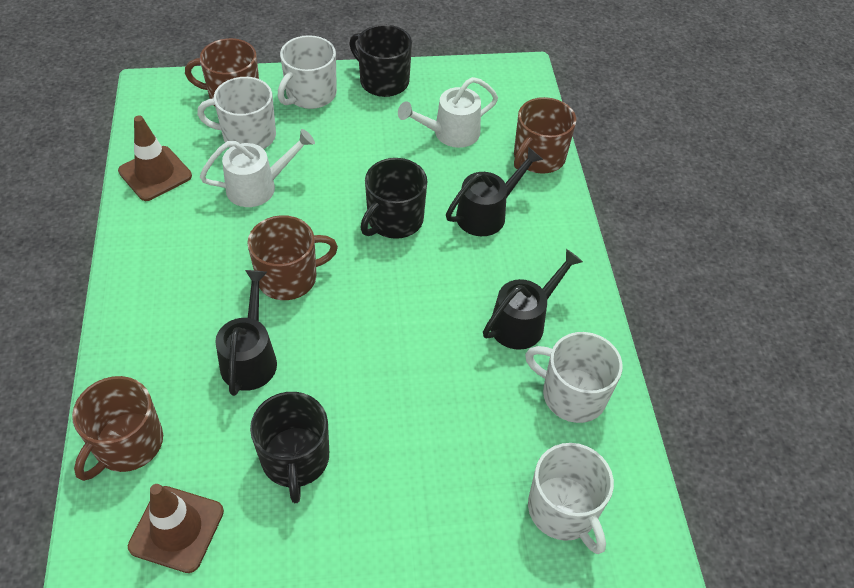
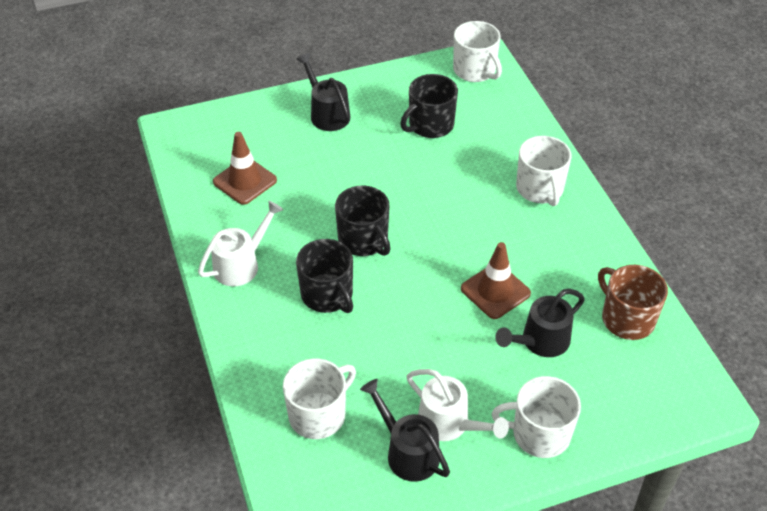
brown mug: [72,376,163,481] [185,38,259,106] [247,215,338,300] [514,97,576,174] = 4 -> [598,265,668,340] = 1

